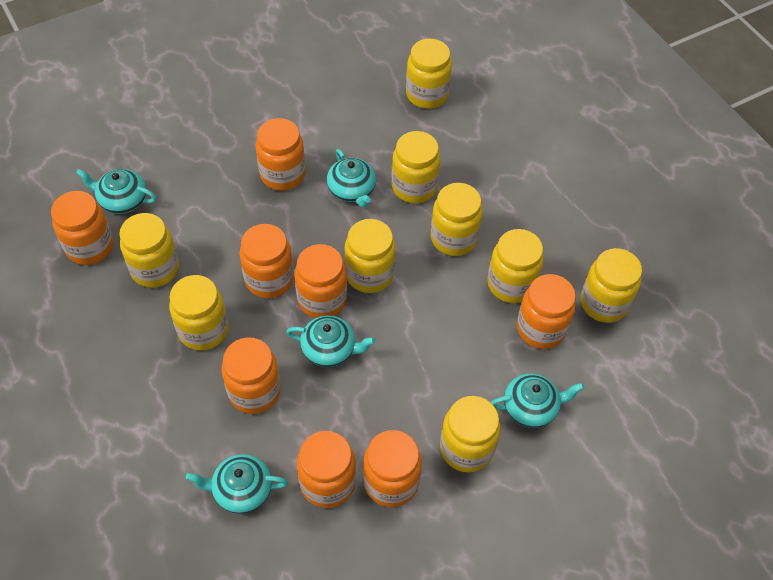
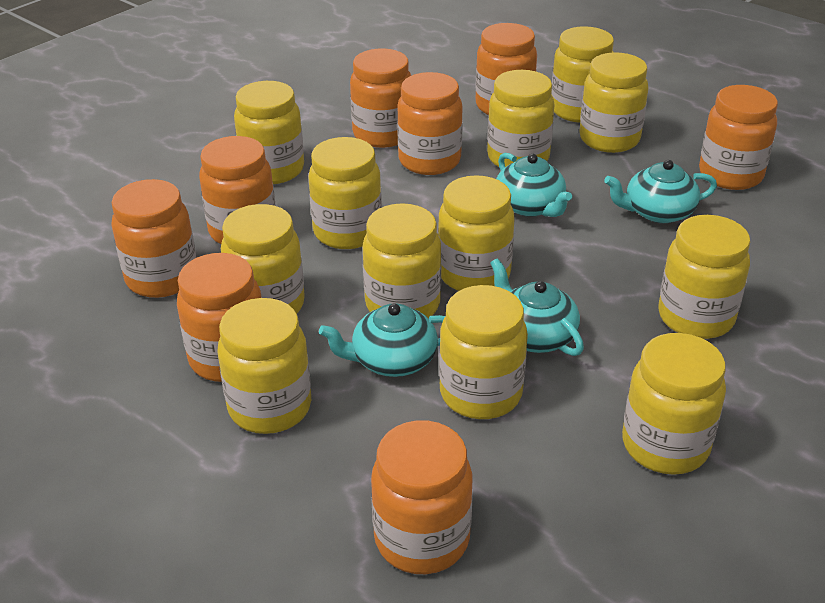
turquoise teapot: [76,169,157,214] [186,454,288,514] [286,315,376,367] [327,149,376,208] [490,373,584,428] = 5 -> [319,303,445,377] [490,258,584,356] [496,153,572,217] [604,160,717,223] = 4
yellow jar: [119,213,179,288] [169,275,228,351] [344,219,396,293] [391,131,441,203] [406,39,452,109] [431,183,483,256] [440,396,500,473] [487,229,544,303] [581,248,642,323] = 9 -> [217,298,311,434] [221,204,305,314] [234,81,304,184] [308,137,382,249] [363,203,441,319] [438,175,515,291] [439,285,528,419] [487,70,555,167] [551,26,614,123] [580,52,648,153] [622,333,726,475] [658,215,750,339] = 12

